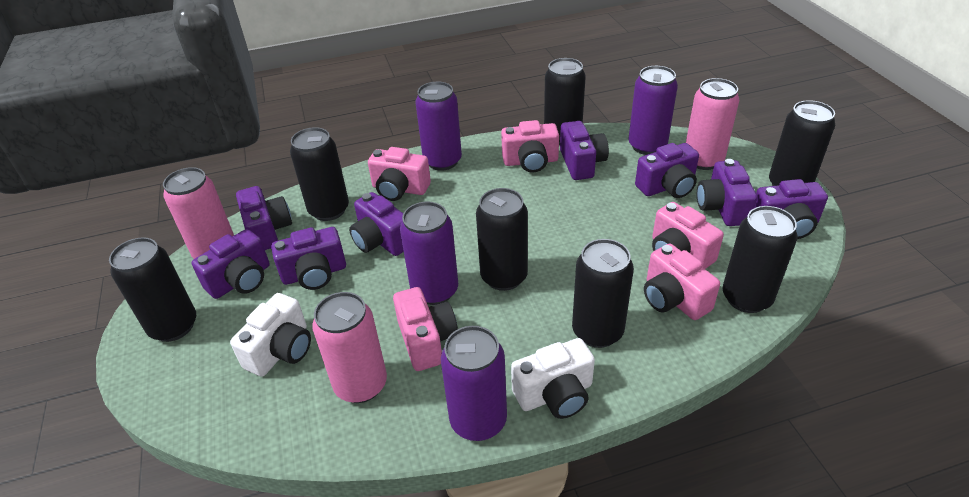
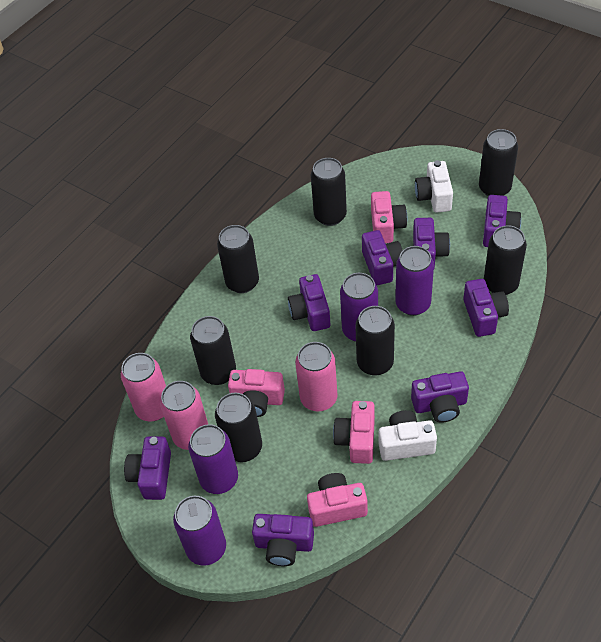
pink camera: [368,147,431,201] [393,287,458,371] [501,120,559,172] [644,244,720,320] [652,202,724,269] = 5 -> [228,369,285,417] [307,473,368,527] [333,401,375,464] [371,191,407,243] = 4

